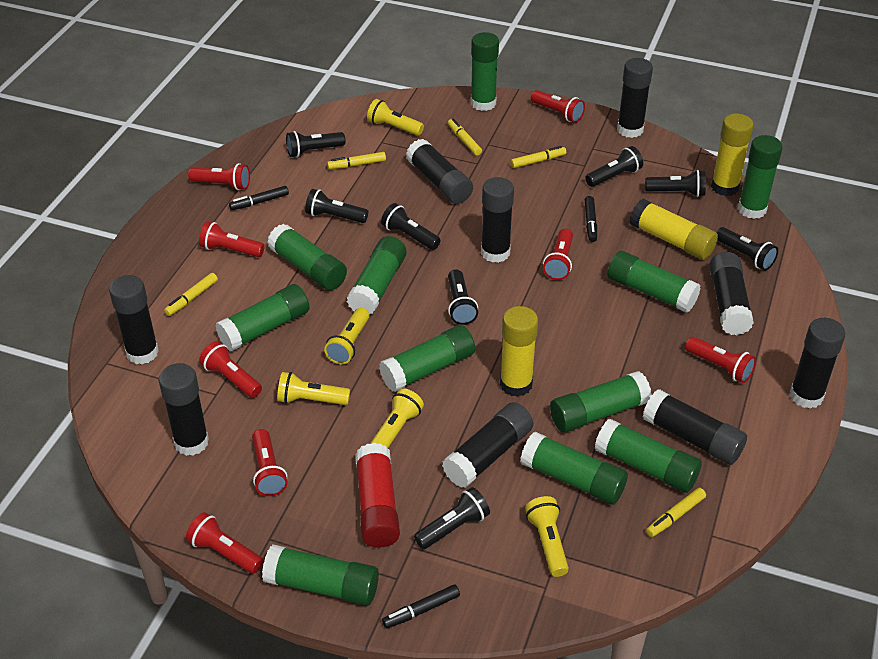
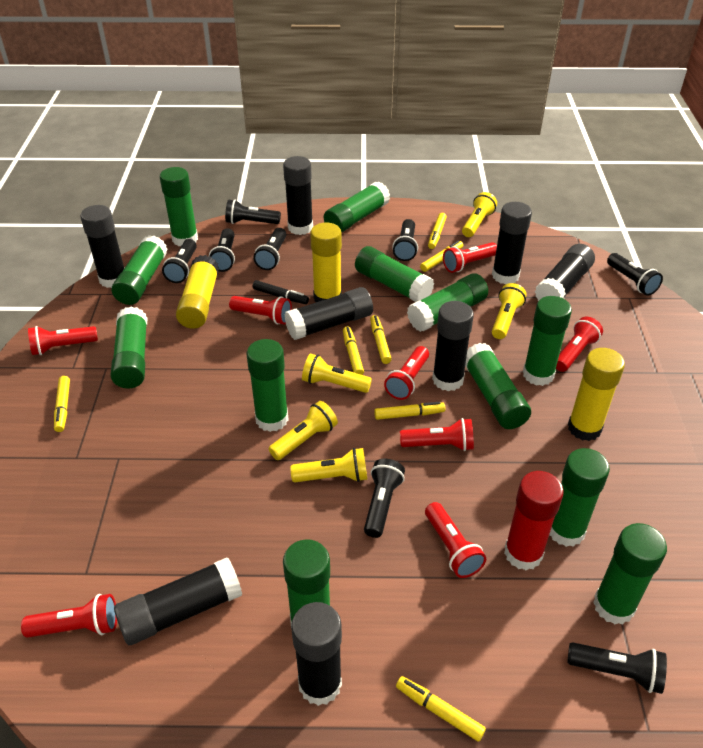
black glue stick: [109,275,159,364] [159,363,209,456] [406,139,473,204] [442,402,533,488] [481,177,514,263] [617,58,653,138] [643,389,747,465] [709,252,754,335] [790,318,845,409] = 9 -> [80,205,124,288] [114,558,242,645] [283,156,313,235] [284,287,373,340] [291,602,342,706] [432,301,474,391] [492,202,532,285] [535,244,595,301] = 8
black marker: [229,186,289,210] [382,584,460,629] [585,196,597,242] = 3 -> [253,280,309,304] = 1
green glue stick: [215,284,310,351] [262,544,379,606] [267,224,347,290] [347,236,406,315] [379,325,475,392] [471,32,499,111] [521,432,628,505] [550,371,652,432] [595,419,702,493] [607,251,701,313] [738,135,783,219] = 11 -> [110,306,147,389] [112,235,168,305] [160,167,198,246] [247,339,289,432] [283,539,330,625] [324,182,390,233] [355,246,434,302] [407,273,488,332] [465,343,531,429] [523,296,572,386] [549,448,610,547] [593,523,667,625] = 12
yellow marker: [164,273,218,316] [327,152,386,169] [448,119,482,156] [510,146,566,168] [646,488,706,537] = 5 -> [54,376,70,432] [343,327,364,375] [370,315,392,364] [374,402,445,420] [396,676,486,742] [420,240,463,272] [428,213,447,249] = 7

